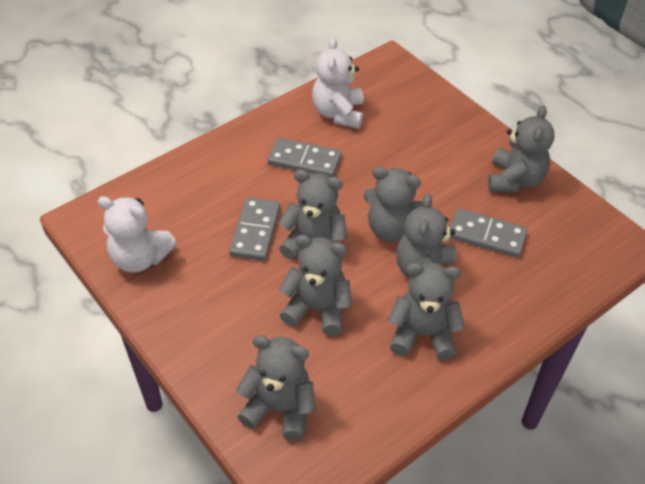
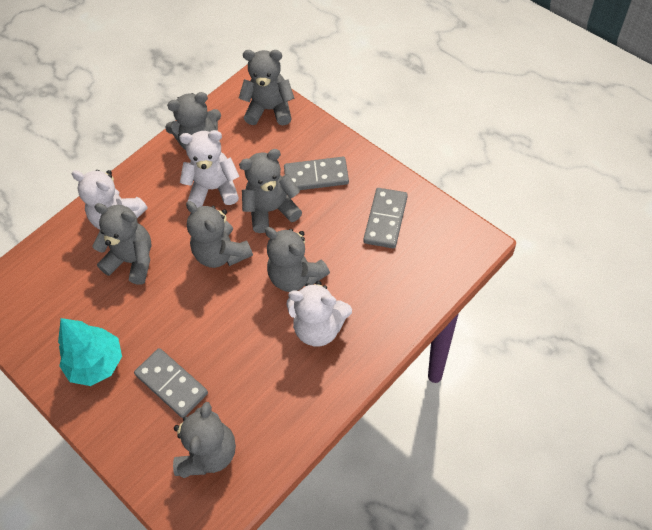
turquoise tree: none = 0 -> [58,318,122,386] = 1
white teddy bear: [98,196,177,272] [312,37,364,129] = 2 -> [71,170,148,229] [179,130,240,208] [287,281,352,346] = 3

